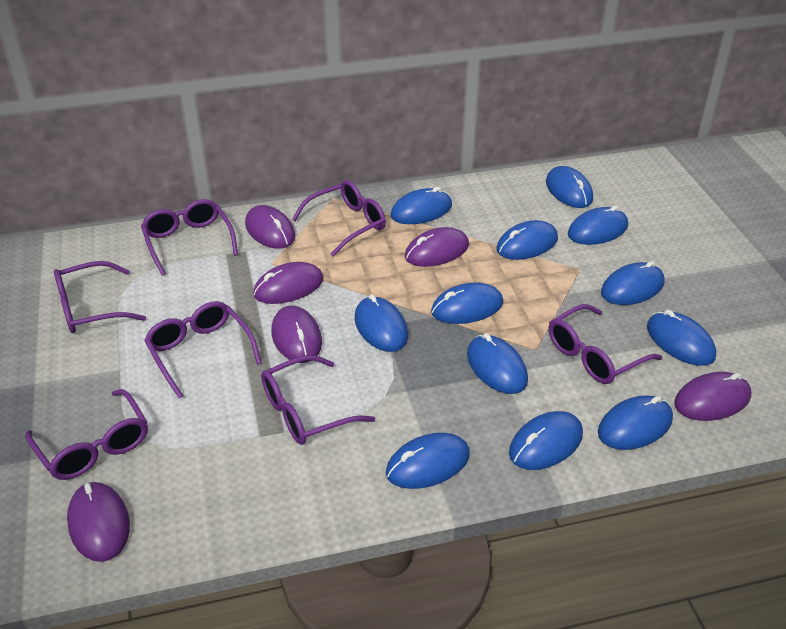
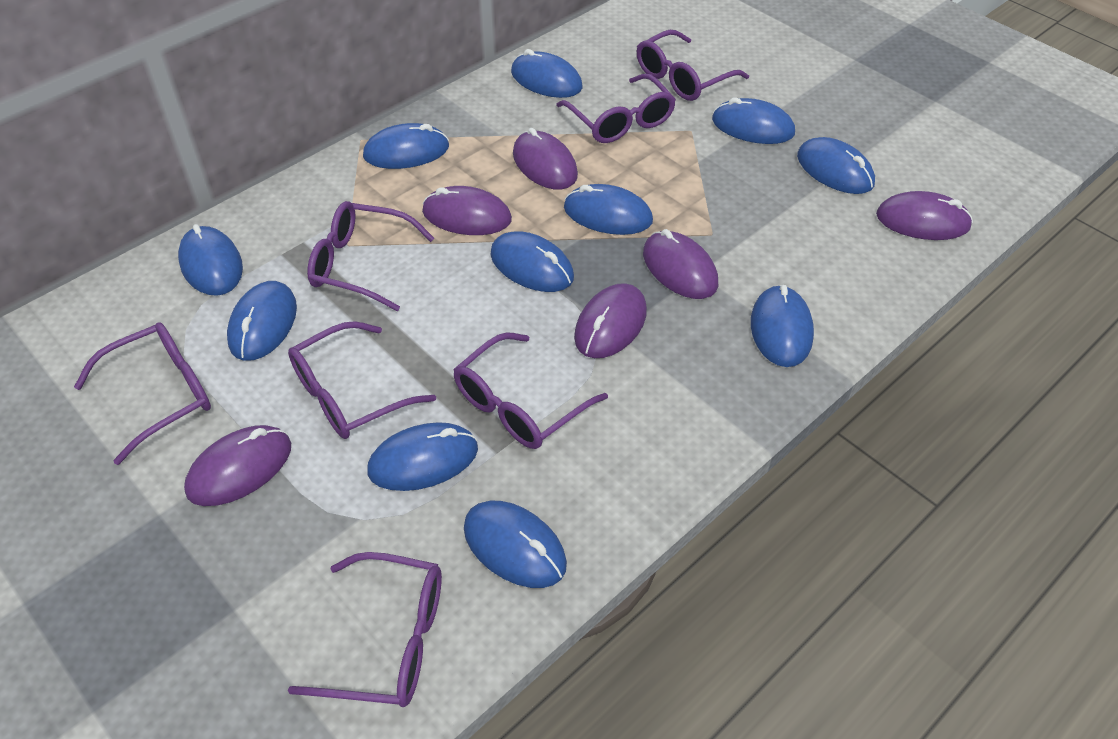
blue mouse: [355,294,408,352] [386,433,470,489] [390,187,452,224] [431,282,503,324] [467,333,528,394] [496,220,558,260] [509,411,583,470] [546,166,593,208] [568,206,628,245] [598,395,673,450] [601,261,665,305] [647,310,716,366] = 12 -> [178,224,243,296] [227,281,297,361] [363,123,449,169] [367,422,478,491] [464,501,567,588] [490,231,574,292] [511,49,582,98] [564,184,653,235] [712,97,795,144] [751,285,814,367] [797,137,875,194] = 11

